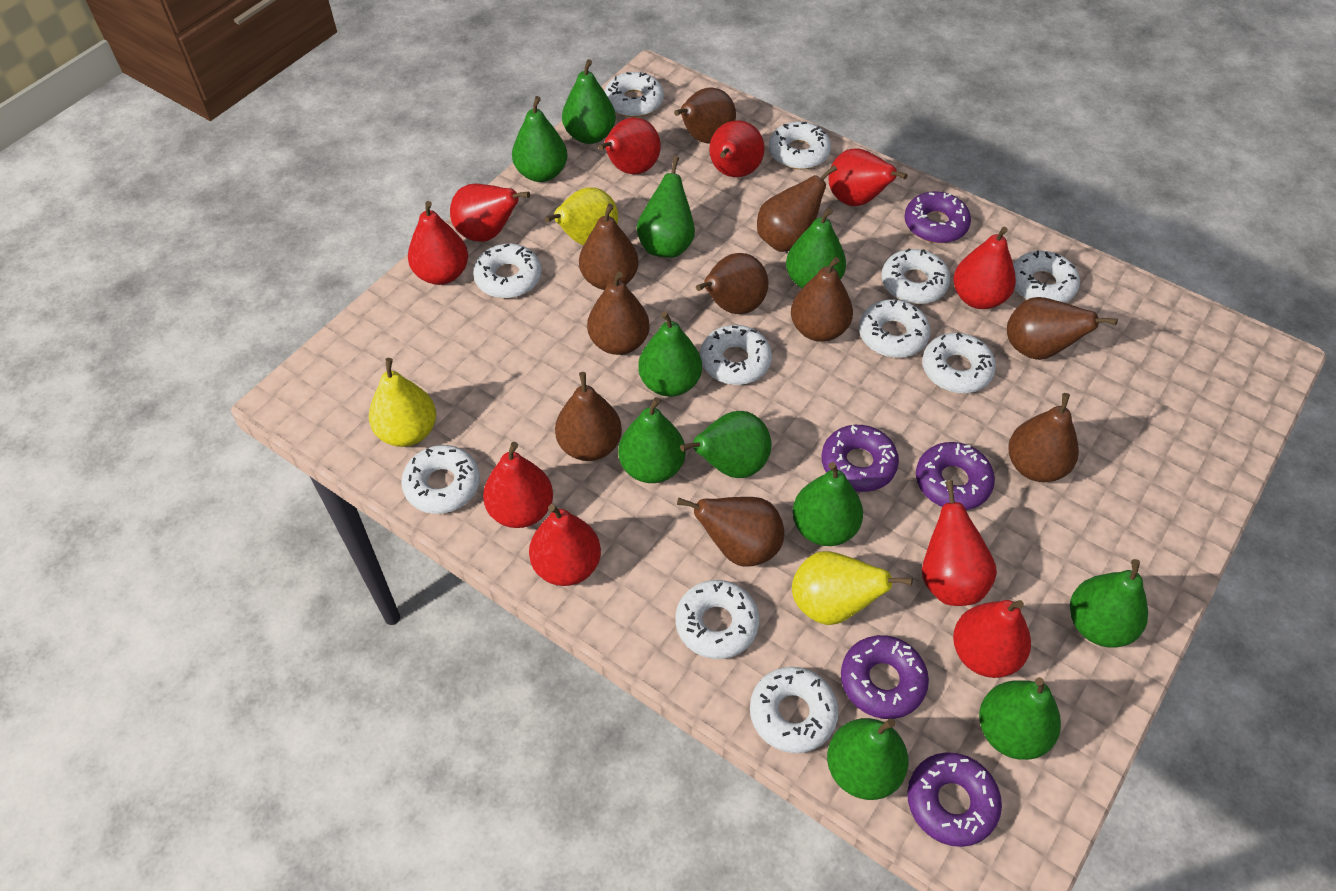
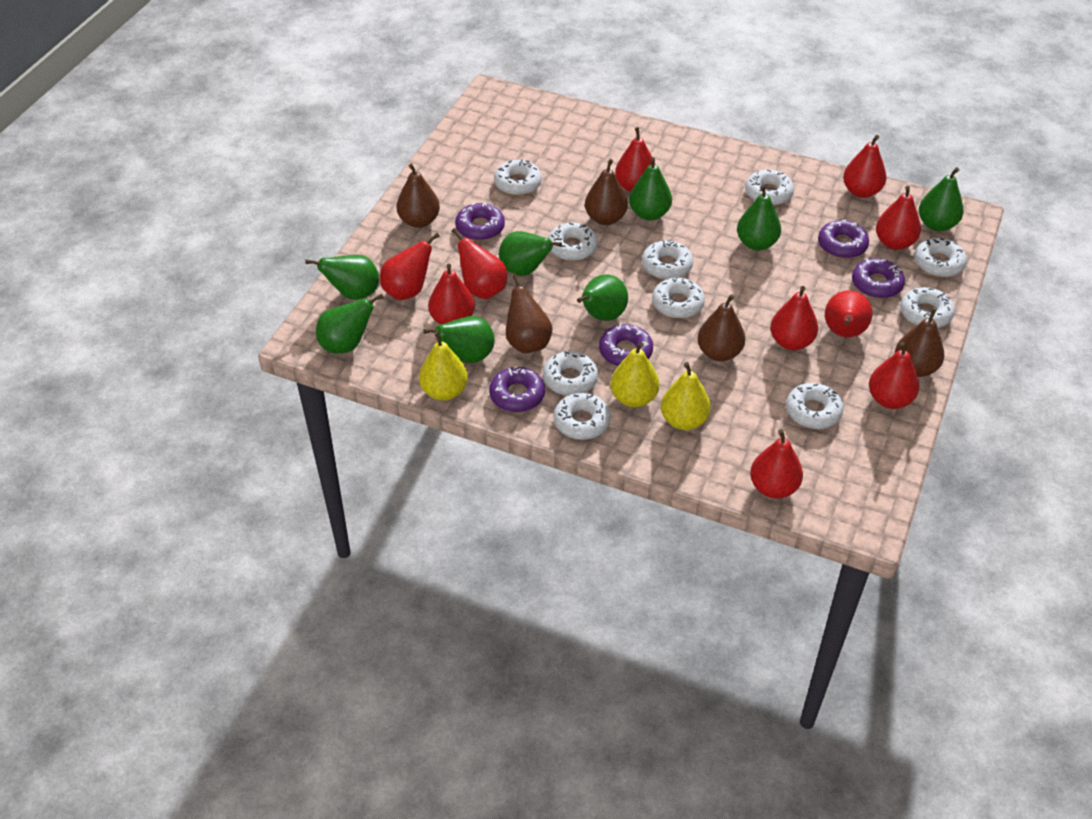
brown pear: [555,372,622,461] [579,204,639,290] [587,272,650,355] [674,88,736,143] [677,497,784,566] [696,253,768,314] [757,165,837,252] [791,257,853,342] [1007,297,1118,360] [1008,393,1079,482] = 10 -> [396,164,440,228] [506,273,553,353] [585,159,628,225] [697,294,745,361] [895,308,944,377] = 5
green pear: [512,96,567,182] [562,59,616,144] [618,397,686,483] [637,156,695,258] [638,311,702,397] [680,411,771,478] [786,208,846,288] [792,462,863,546] [827,718,909,800] [979,677,1061,760] [1070,559,1148,648] = 11 -> [305,255,379,300] [316,294,384,353] [423,316,495,363] [499,231,562,276] [577,275,628,321] [629,157,672,220] [737,185,781,250] [919,167,964,231] = 8
white donut: [401,445,480,514] [473,244,541,298] [604,72,664,117] [676,580,759,659] [700,325,772,385] [750,667,839,753] [769,121,831,169] [859,299,930,358] [881,248,951,304] [922,332,996,393] [1013,250,1080,303] = 11 -> [494,159,542,195] [543,351,598,396] [548,222,598,261] [554,393,611,440] [642,239,693,280] [652,277,705,318] [745,169,794,206] [786,383,843,429] [900,287,955,328] [915,238,967,277] = 10

